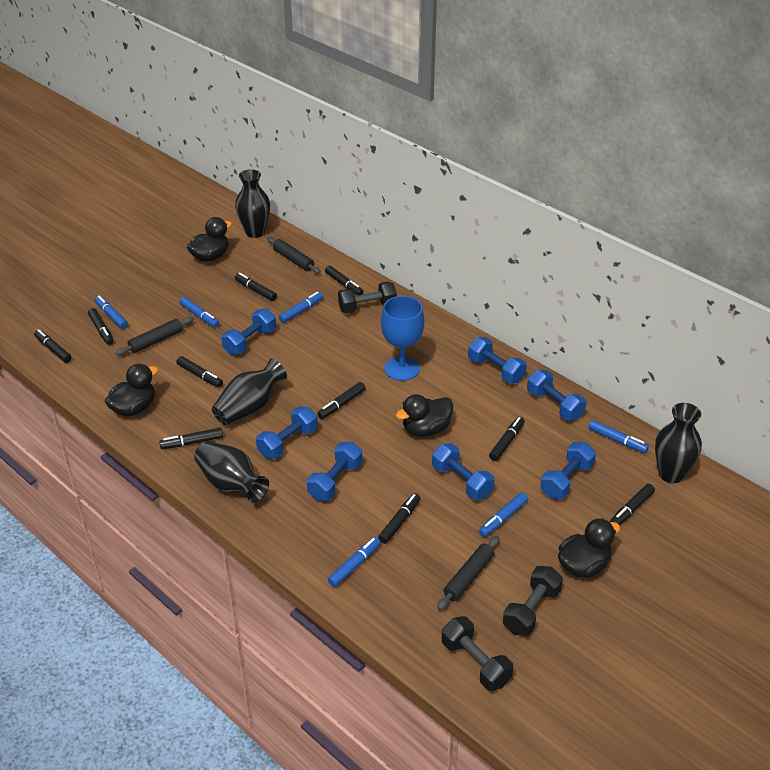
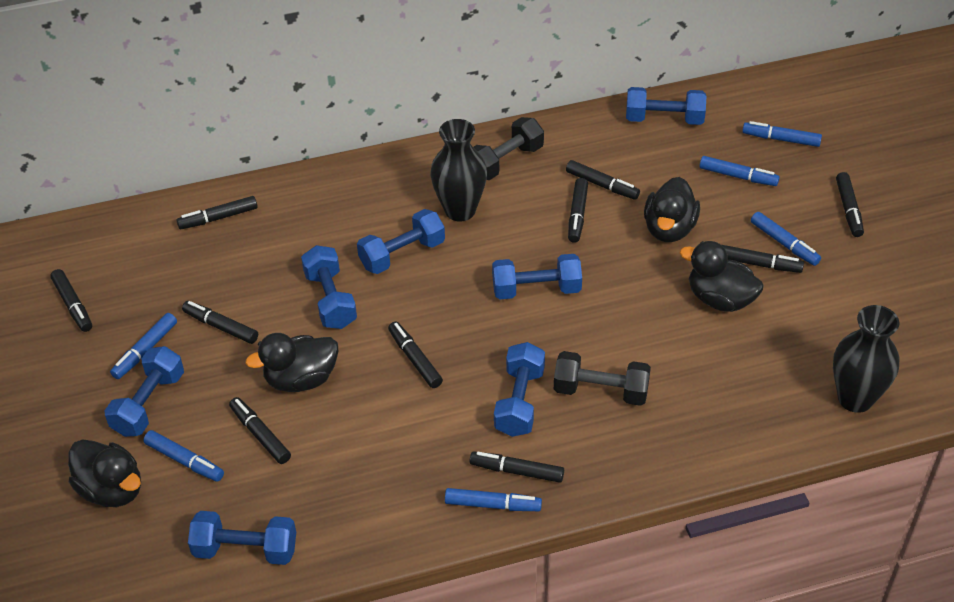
black dumbbell: [338,282,397,314] [442,616,513,691] [503,566,563,636] = 3 -> [473,117,544,180] [554,351,651,406] = 2
black rolling pin: [116,317,194,355] [267,237,321,274] [437,536,500,610] = 3 -> none = 0
black vase: [194,441,269,502] [212,358,287,426] [235,169,270,238] [655,403,702,483] = 4 -> [430,119,487,222] [833,305,900,413] = 2
blue goblet: [381,296,424,381] = 1 -> none = 0

